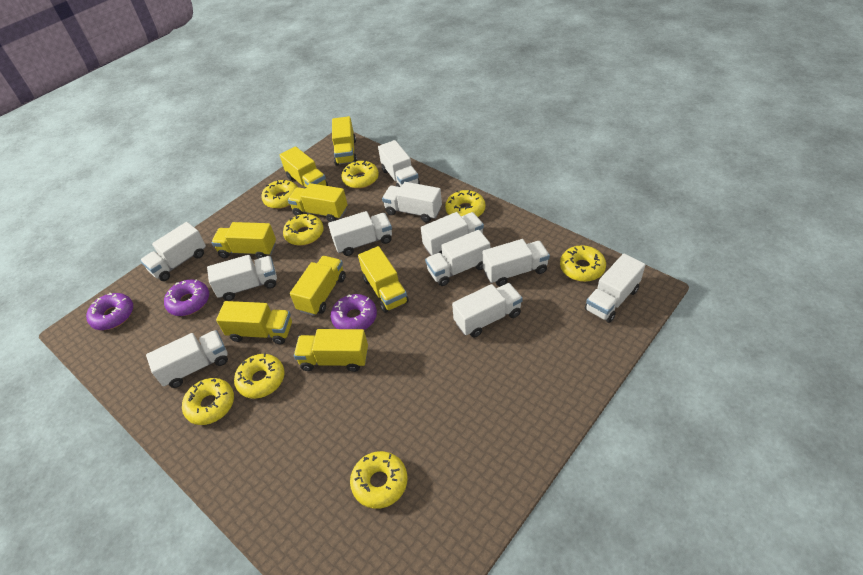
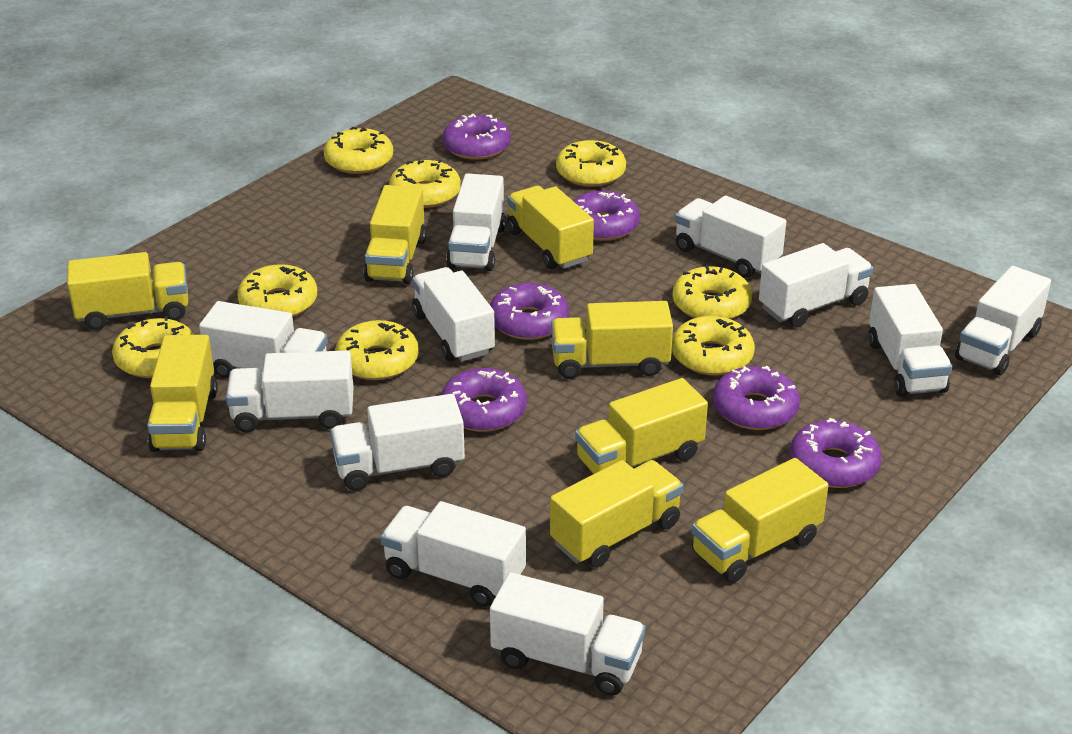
purple donut: [86,293,133,330] [164,279,209,316] [331,294,377,330] = 3 -> [441,368,527,432] [442,114,511,160] [490,283,569,340] [573,191,640,241] [713,366,800,430] [790,418,881,488] = 6

